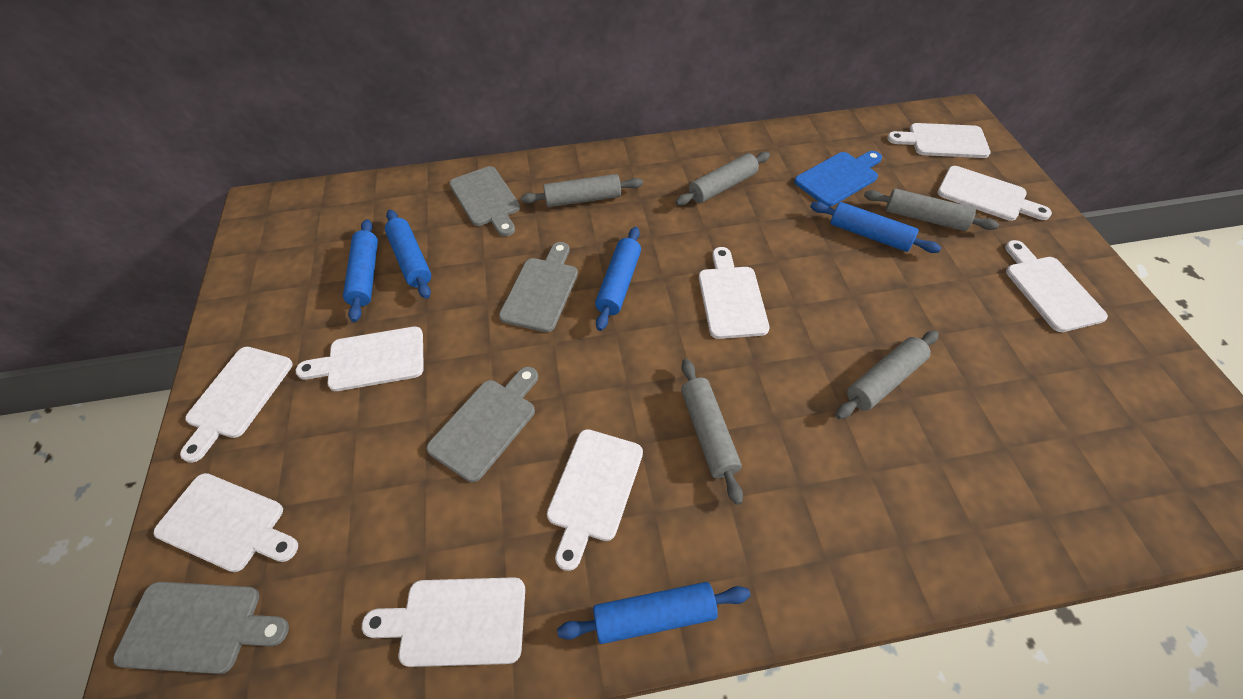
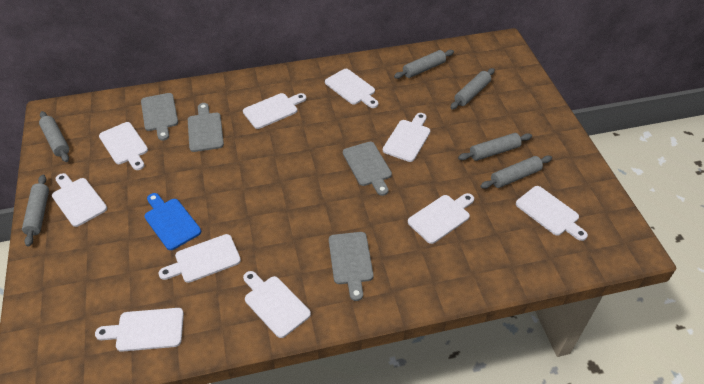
blue rolling pin: [343,219,378,322] [385,210,431,299] [557,582,751,644] [595,227,641,331] [810,202,941,253] = 5 -> none = 0
grey rolling pin: [521,174,643,207] [675,152,770,206] [681,359,743,505] [836,331,939,419] [864,189,999,231] = 5 -> [22,175,49,247] [39,111,69,162] [394,50,454,79] [450,68,495,109] [458,133,532,161] [480,156,552,189] = 6
white cutting board: [153,473,298,572] [180,347,293,463] [296,327,424,391] [362,577,525,667] [547,429,643,571] [699,247,769,339] [887,123,991,158] [937,166,1052,221] [1005,240,1108,332] = 9 -> [52,173,107,227] [95,308,184,352] [99,122,148,170] [159,234,241,283] [243,93,306,129] [243,271,311,338] [325,69,378,108] [383,113,430,162] [408,193,474,244] [516,186,588,241] = 10

